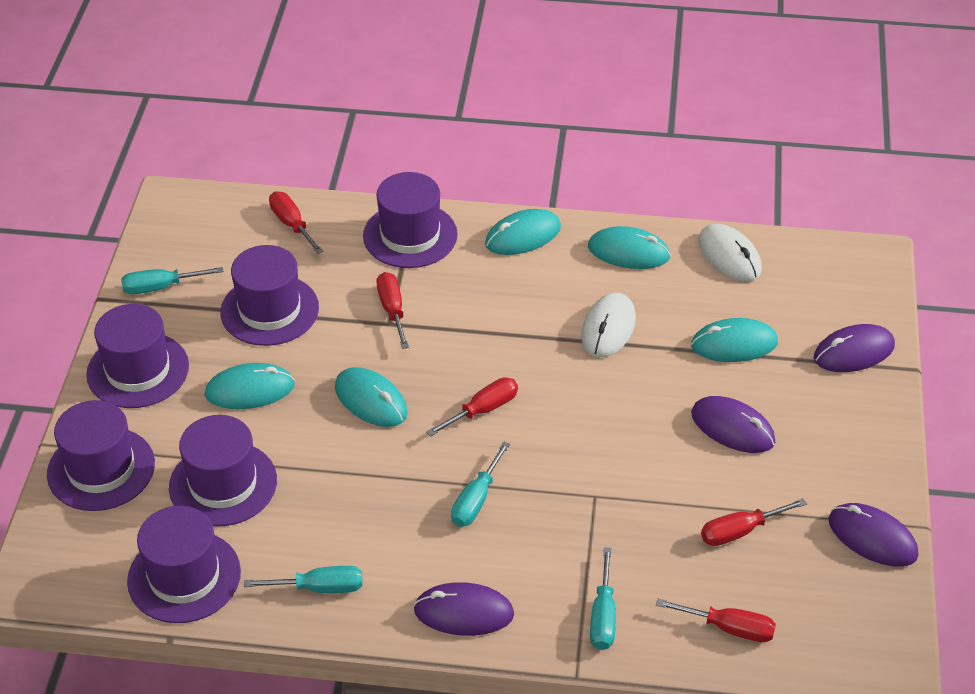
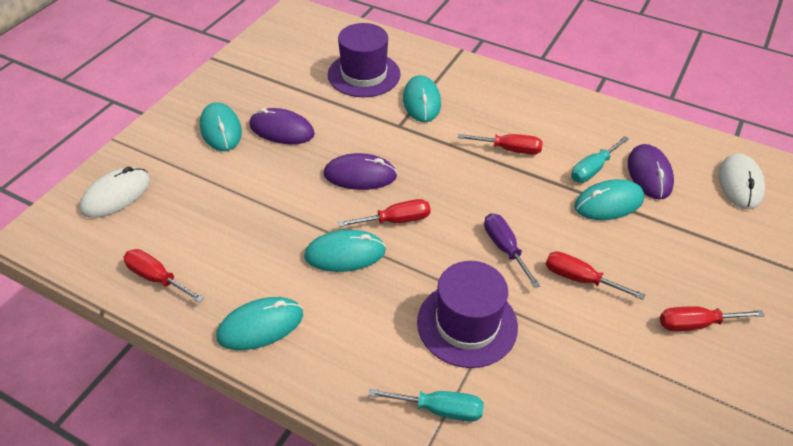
purple hat: [47,400,155,511] [86,304,189,408] [127,506,241,623] [169,415,277,527] [220,245,319,346] [363,172,458,268] = 6 -> [328,23,401,97] [417,261,518,368] = 2
purple mouse: [414,582,514,636] [691,396,775,453] [814,324,895,372] [829,503,919,567] = 4 -> [249,108,315,144] [323,153,397,190] [628,144,674,199] = 3
purple screwdriver: none = 0 -> [484,213,541,288] = 1
turquoise screwdriver: [121,267,223,294] [244,566,363,593] [451,441,510,527] [590,547,616,650] = 4 -> [368,389,484,422] [571,136,629,182] = 2

